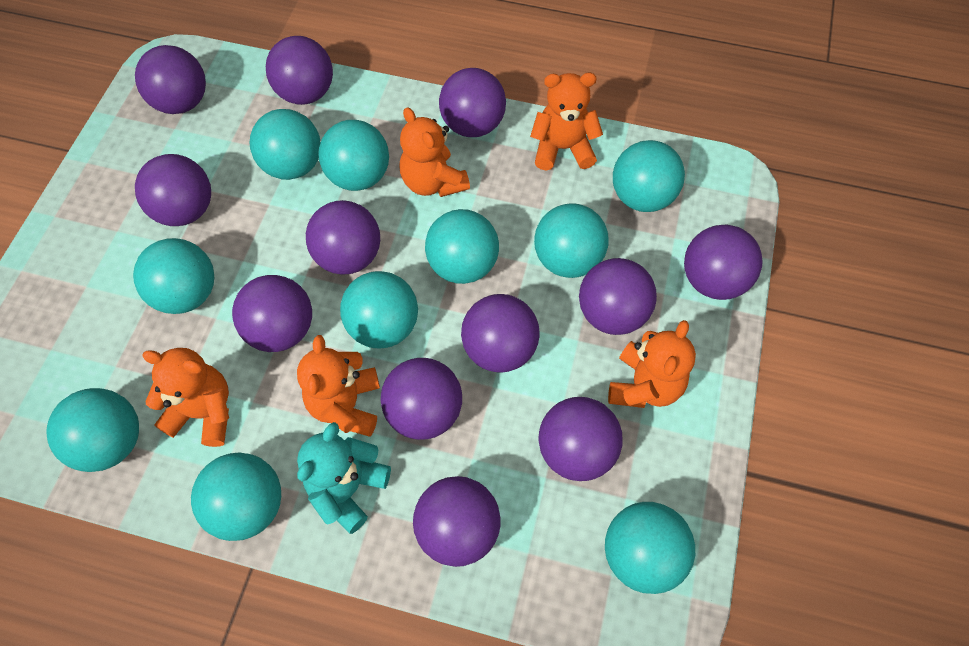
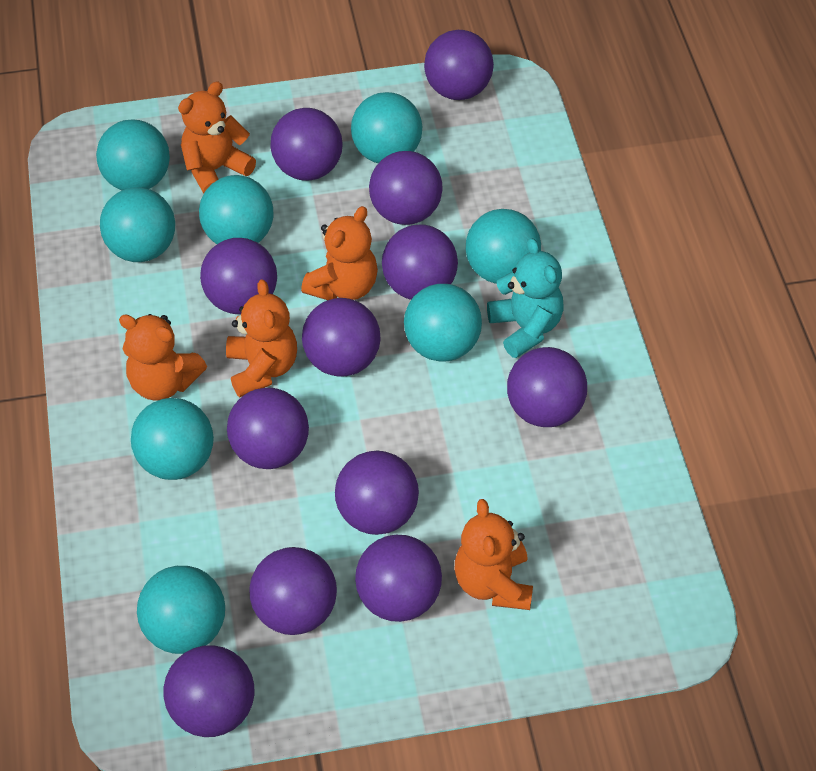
turquoise ball: [46,388,139,472] [133,238,214,314] [191,452,281,541] [249,109,321,180] [318,120,389,191] [340,271,418,348] [425,209,499,284] [534,203,609,278] [605,502,695,594] [613,140,685,212] = 10 -> [96,120,170,190] [100,187,175,262] [131,398,214,480] [137,566,225,654] [199,175,274,244] [351,92,422,163] [404,284,482,361] [466,209,541,284] = 8

